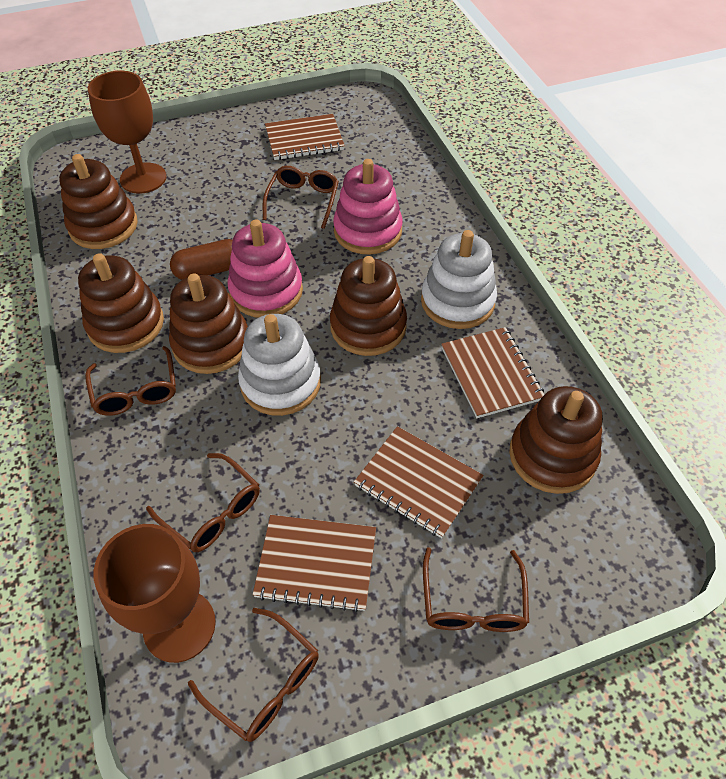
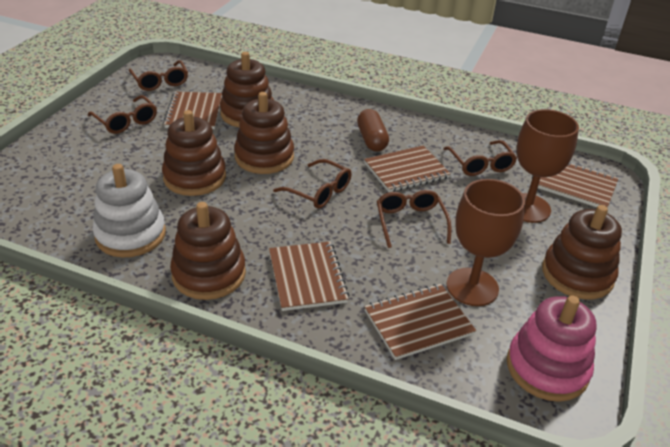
brown notebook: [253,515,376,612] [265,114,345,160] [354,426,484,538] [441,327,544,418] = 4 -> [163,92,222,129] [269,241,349,311] [364,145,451,192] [364,284,476,360] [538,162,619,207] = 5
pink stacking toy: [227,220,303,318] [333,159,403,254] = 2 -> [507,296,597,402] = 1
white stacking toy: [238,314,321,416] [421,230,497,329] = 2 -> [92,164,166,258] = 1

